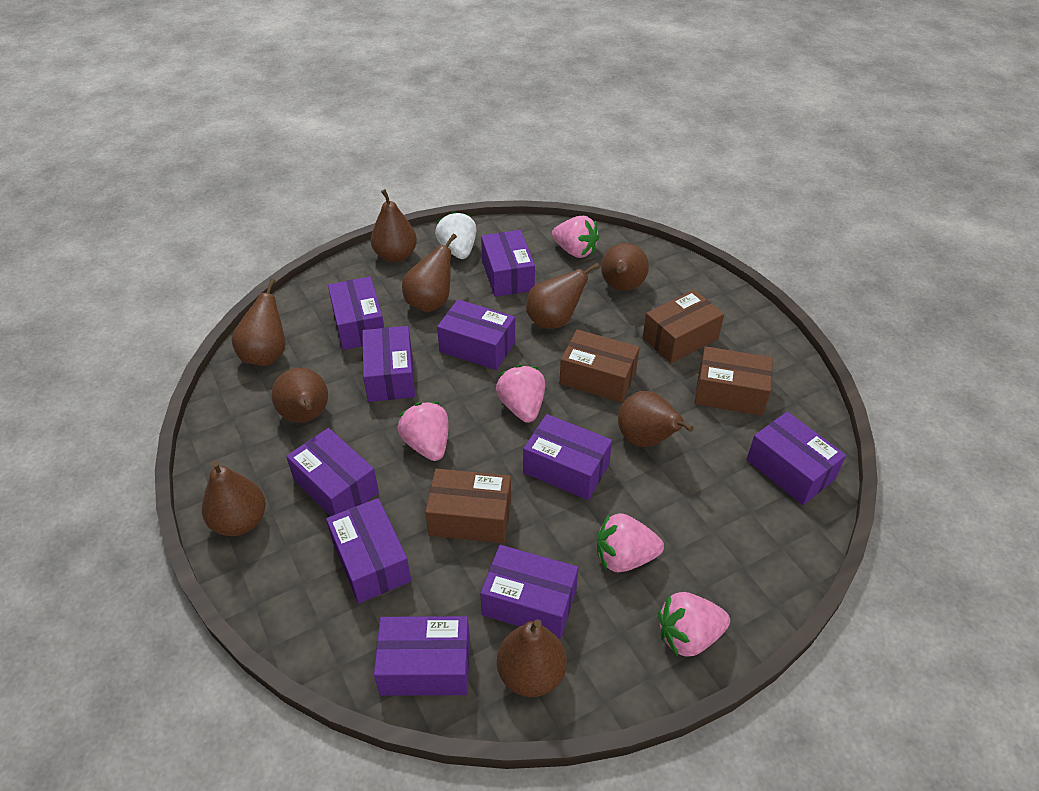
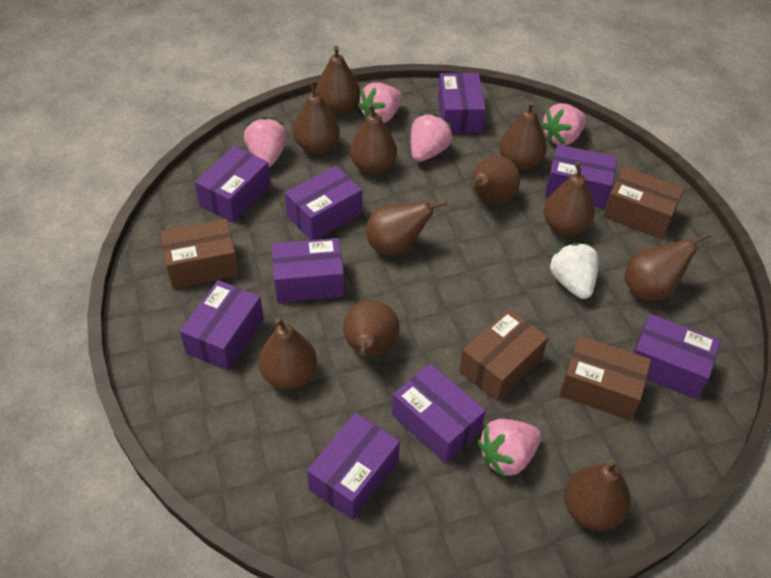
brown pear: [202,460,266,536] [231,278,285,366] [272,368,328,423] [371,189,417,262] [402,234,457,312] [497,619,567,697] [526,263,599,329] [601,243,649,291] [618,391,693,447] = 9 -> [259,317,317,389] [293,81,340,154] [315,46,360,114] [343,300,400,356] [350,103,397,174] [366,200,447,255] [471,156,520,205] [499,101,547,170] [544,162,595,236] [564,459,631,531] [625,232,710,301] = 11
purple box: [286,428,379,516] [326,498,411,603] [328,277,384,350] [362,326,415,402] [374,616,470,696] [437,299,515,370] [480,545,578,639] [481,230,535,297] [523,414,612,500] [747,412,846,505] = 10 -> [180,280,264,371] [195,146,271,223] [272,238,344,303] [285,165,362,240] [307,413,400,520] [392,364,486,463] [438,73,486,134] [545,144,618,209] [633,314,721,399] = 9

